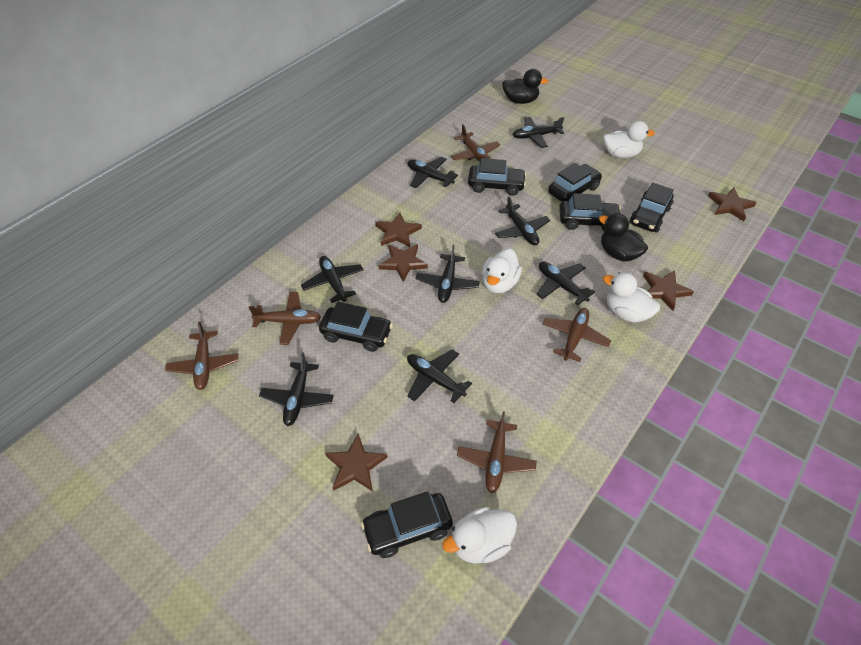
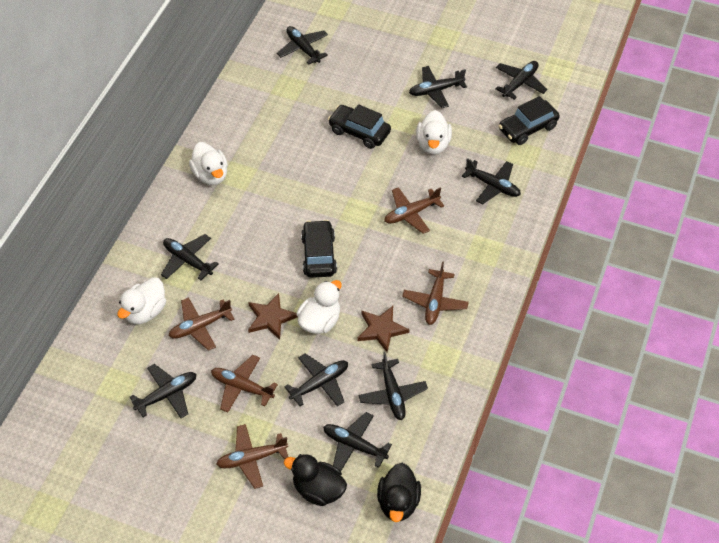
black car: [319,302,393,352] [361,491,453,558] [468,158,526,196] [548,163,602,202] [559,193,621,231] [630,182,674,232] = 6 -> [301,220,337,278] [328,104,391,149] [499,96,560,145] = 3
black plane: [259,352,334,426] [301,256,364,303] [407,349,472,403] [408,157,458,188] [415,245,480,303] [495,196,550,245] [513,117,564,148] [536,262,595,305] = 8 -> [130,364,196,418] [161,234,219,280] [277,26,328,65] [284,354,348,407] [323,412,392,471] [358,352,428,420] [409,66,467,108] [462,158,521,205] [495,61,548,100] = 9
brown star: [325,434,388,491] [375,213,422,247] [378,244,428,282] [643,270,694,311] [708,188,757,221] = 5 -> [248,293,298,340] [357,306,410,352] = 2

